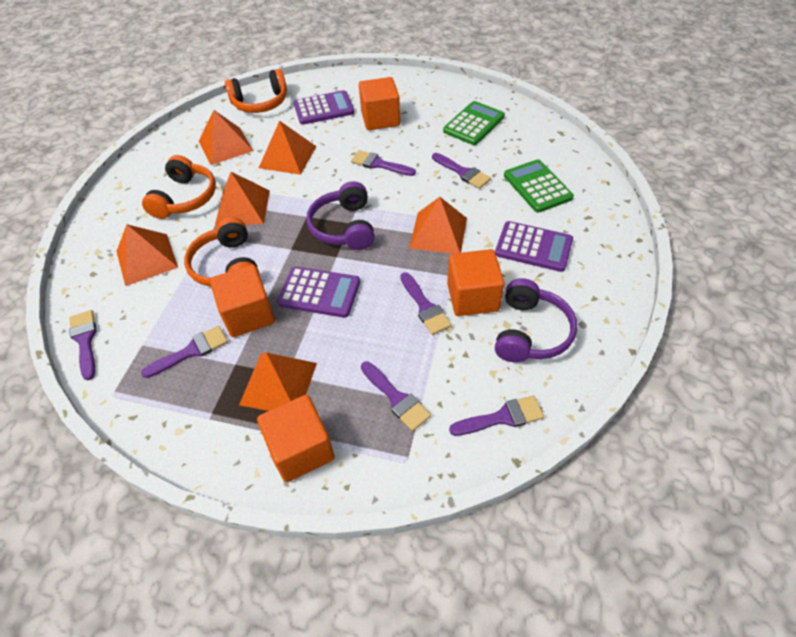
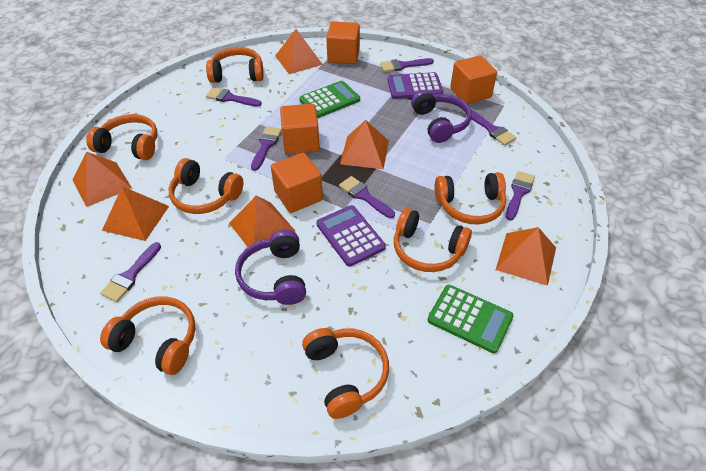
orange headphones: [142,155,216,219] [184,217,259,287] [225,69,287,113] = 3 -> [86,114,158,160] [100,297,196,375] [168,158,243,214] [206,47,264,83] [302,328,389,419] [394,208,472,272] [435,172,506,224] = 7
purple calculator: [277,267,360,318] [294,90,354,125] [495,221,573,272] = 3 -> [316,205,386,267] [387,72,443,99] = 2

